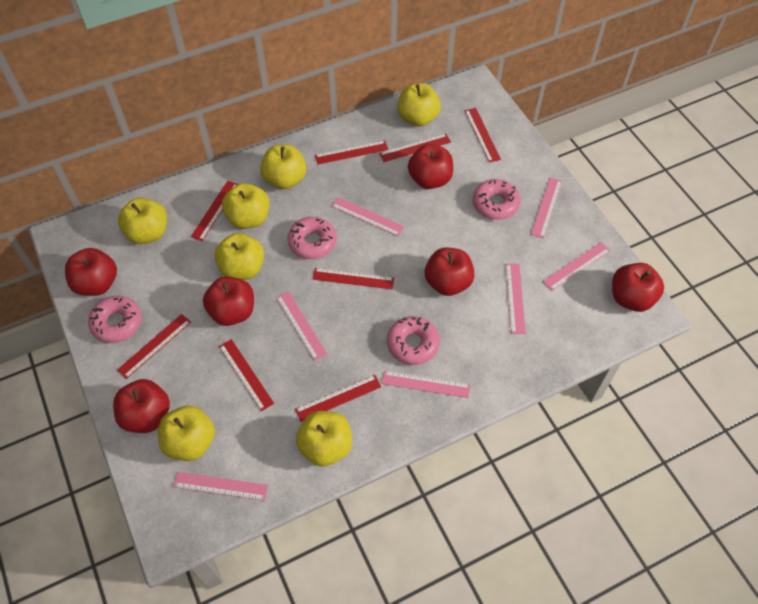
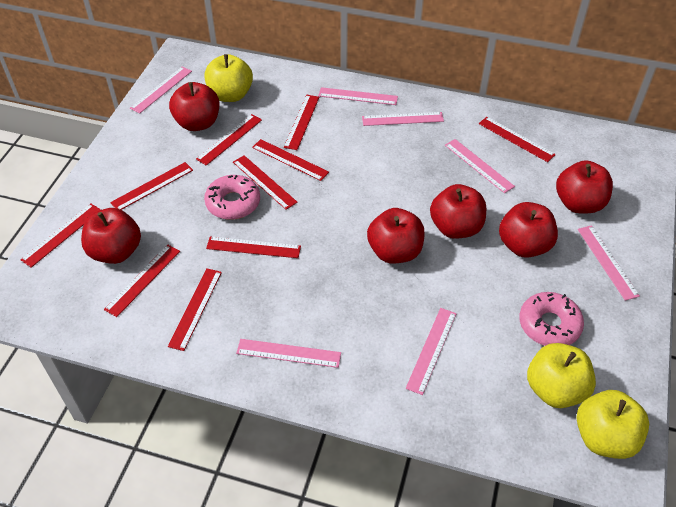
pink donut: [88,296,142,343] [287,217,337,259] [387,316,440,365] [473,179,521,220] = 4 -> [204,175,260,220] [519,292,584,346] = 2
red ruler: [117,314,191,379] [191,181,238,241] [219,339,274,411] [295,375,381,422] [312,268,394,289] [315,141,388,164] [379,134,451,162] [465,108,501,163] = 8 -> [21,203,101,268] [104,245,180,317] [110,162,193,210] [168,268,222,351] [196,114,262,166] [206,236,301,258] [233,155,298,210] [252,139,329,181] [284,95,319,150] [479,117,556,162] = 10
yellow apple: [118,198,167,244] [158,405,215,461] [214,233,264,280] [222,183,269,229] [260,144,306,189] [296,411,352,467] [397,83,441,126] = 7 -> [204,54,253,102] [527,343,596,408] [577,390,649,459] = 3

